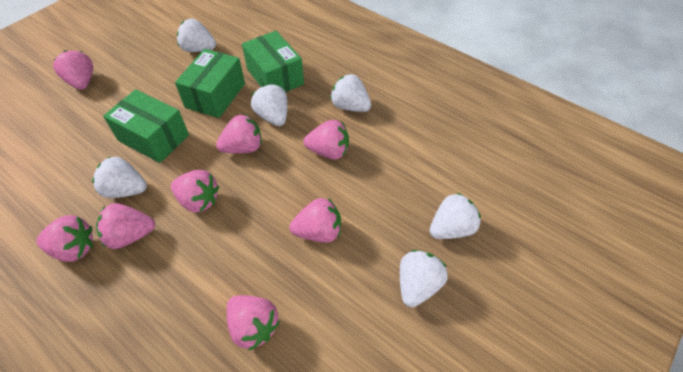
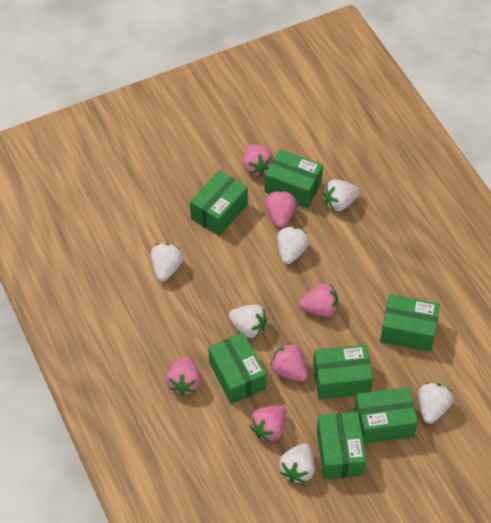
green box: [103,89,189,163] [175,49,245,118] [242,31,304,92] = 3 -> [190,170,248,236] [208,333,266,404] [265,149,323,208] [313,345,373,400] [317,412,366,479] [354,387,418,444] [380,294,440,352] = 7
pink strawberry: [36,215,93,262] [53,50,93,90] [96,203,155,249] [171,170,219,213] [216,114,262,153] [227,295,280,350] [289,198,341,243] [304,120,349,160] = 8 -> [166,357,201,395] [243,144,274,176] [250,406,286,442] [264,191,297,228] [270,343,308,382] [299,284,338,317] = 6

